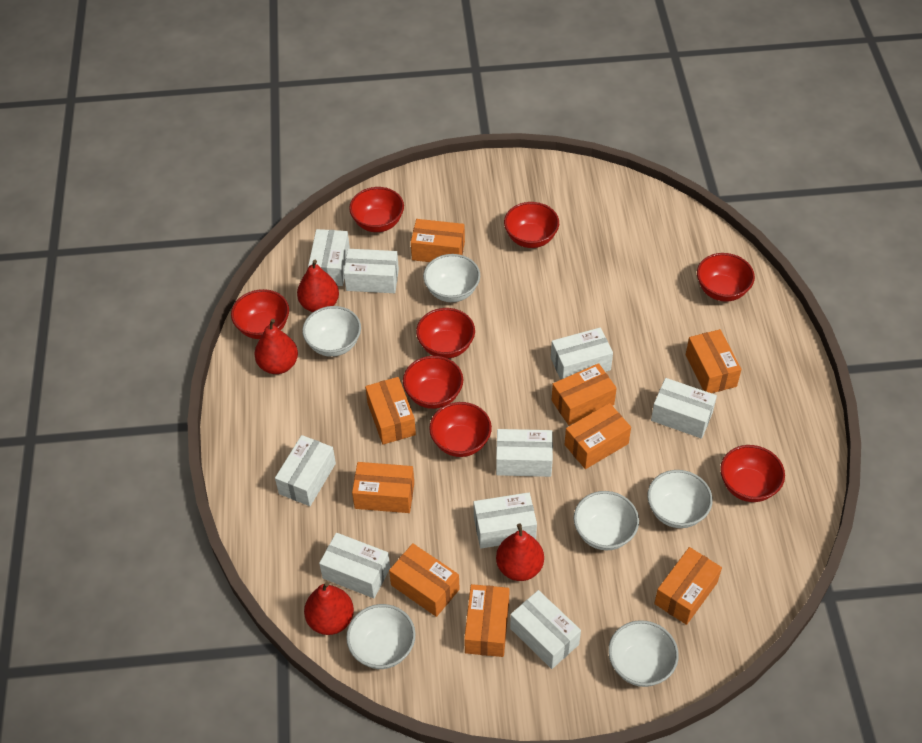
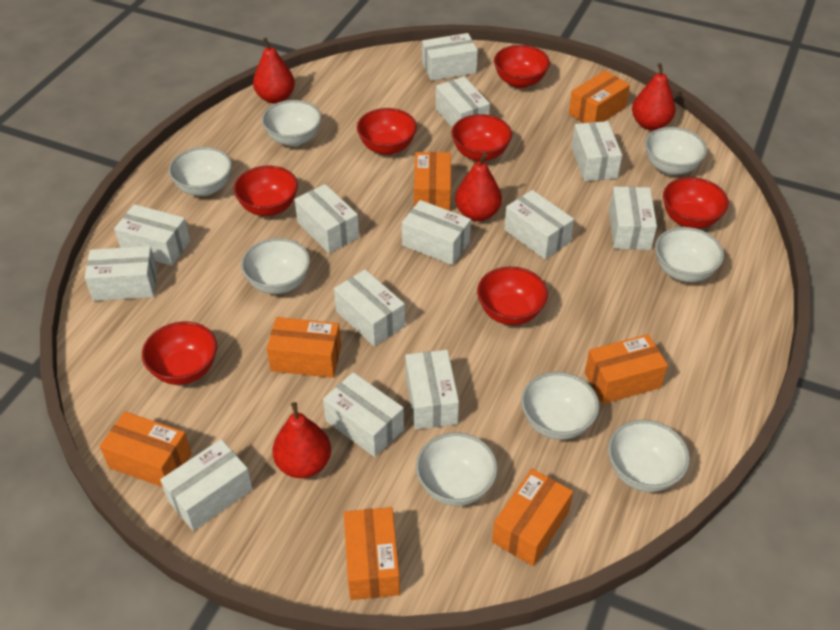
orange box: [352,462,414,513] [365,377,416,445] [389,543,460,617] [411,219,465,262] [464,584,510,657] [552,363,617,425] [565,403,631,469] [654,547,722,625] [686,329,741,393] = 9 -> [100,411,192,487] [267,317,341,378] [344,507,400,600] [414,152,451,211] [492,469,573,566] [569,70,630,123] [585,334,668,404] = 7
red bowl: [231,289,289,339] [349,187,404,232] [403,356,463,409] [416,308,475,359] [429,402,492,457] [504,202,559,248] [697,253,755,302] [720,445,785,502] = 8 -> [142,322,217,385] [234,166,298,216] [357,108,417,155] [451,114,512,161] [477,267,548,325] [494,45,550,88] [663,177,729,229] = 7
white bowl: [302,306,361,357] [346,604,415,669] [423,254,480,302] [574,491,639,550] [608,620,679,687] [647,470,713,528] = 6 -> [168,147,232,196] [241,238,310,294] [262,100,322,146] [416,433,498,506] [521,372,599,440] [608,420,690,492] [645,127,707,175] [655,227,724,282] = 8
white box: [275,435,336,506] [308,229,350,286] [319,533,390,598] [344,249,399,293] [474,492,537,549] [496,429,553,477] [510,590,581,669] [551,328,613,380] [651,378,717,439] = 9 -> [85,246,157,301] [114,204,190,266] [160,439,252,531] [295,184,359,253] [323,372,404,457] [334,269,405,346] [402,200,471,265] [405,350,459,429] [422,33,478,81] [436,77,490,128] [504,190,574,259] [572,121,622,181] [609,186,657,250] = 13

